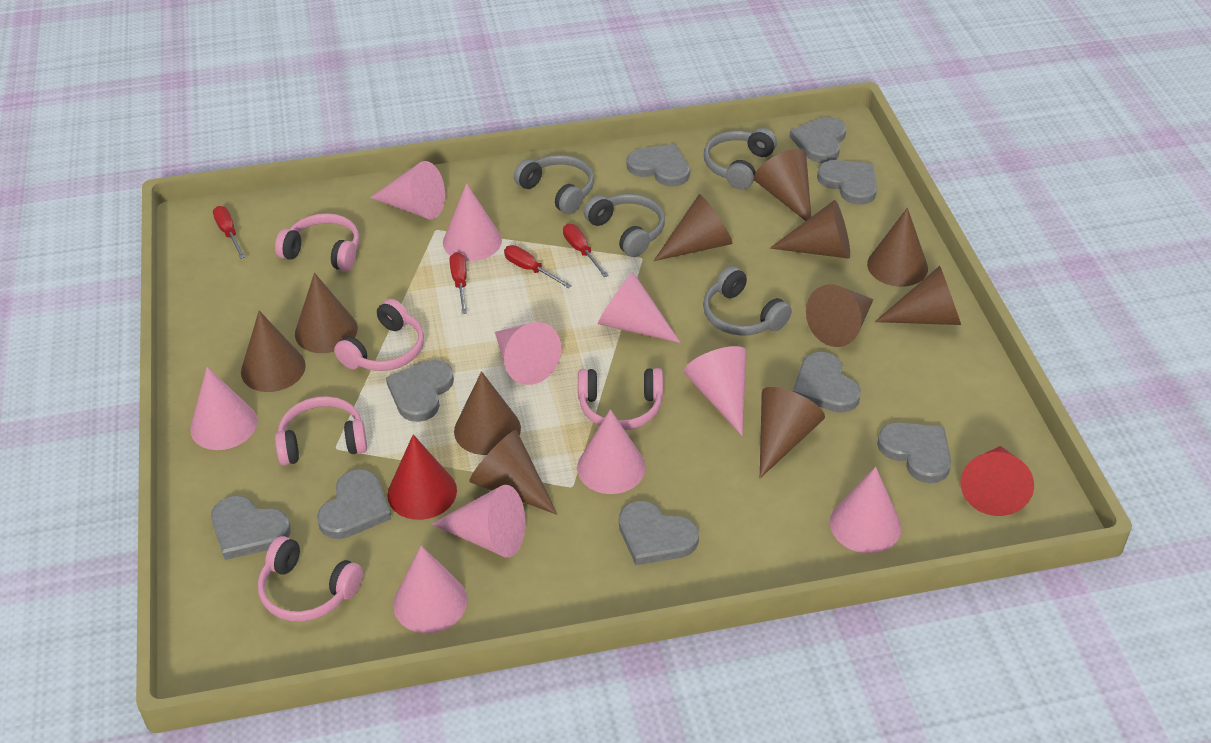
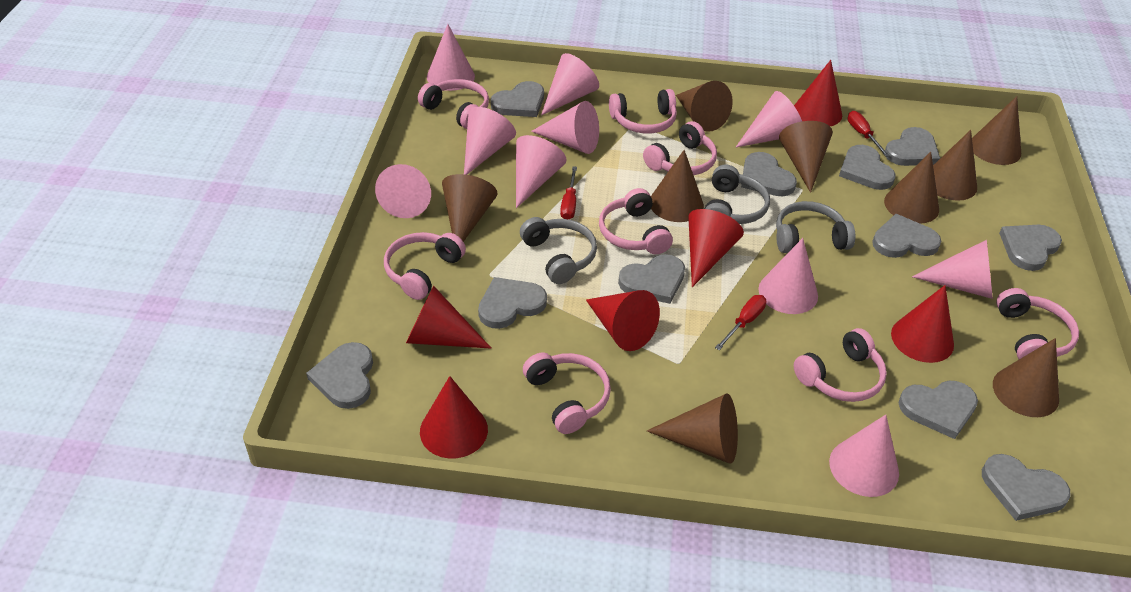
brown cone: [241,311,306,392] [295,273,358,353] [454,371,521,455] [469,430,558,515] [654,194,732,261] [754,149,811,221] [760,387,825,478] [770,200,850,259] [806,284,874,347] [867,208,928,287] [875,266,961,325] = 11 -> [442,174,498,242] [647,393,738,464] [651,150,704,222] [676,81,733,132] [779,121,833,193] [884,152,939,224] [933,130,977,201] [972,96,1021,165] [993,338,1059,417] = 9
grey headphones: [514,155,594,214] [583,194,665,257] [703,266,792,336] [704,128,777,190] = 4 -> [520,217,597,284] [704,164,770,224] [776,201,855,253] = 3
grey heart: [211,496,291,560] [317,469,391,539] [386,360,454,422] [619,501,699,565] [627,144,690,187] [790,117,846,163] [793,352,861,413] [817,160,877,205] [877,422,951,483] = 9 -> [306,342,373,409] [478,277,547,329] [491,81,544,117] [618,254,685,304] [741,152,797,196] [839,145,896,190] [872,214,941,258] [885,127,940,166] [899,381,978,439] [982,454,1071,521] [999,225,1062,271] = 11
pink headphones: [258,536,363,622] [275,213,359,271] [275,396,367,465] [334,299,424,371] [578,368,663,430] = 5 -> [384,232,466,300] [418,79,489,129] [523,352,611,434] [599,188,673,254] [609,89,677,133] [643,121,717,175] [794,328,887,402] [996,288,1079,359] = 8
red cone: [387,434,457,520] [961,446,1034,516] = 2 -> [406,286,492,349] [420,376,488,459] [586,290,660,351] [688,209,744,287] [794,60,842,126] [891,285,954,363] = 6
red screwdriver: [213,206,245,259] [449,252,467,314] [504,245,572,288] [563,224,609,277] = 4 -> [560,166,577,219] [715,295,766,350] [848,111,890,157] = 3

